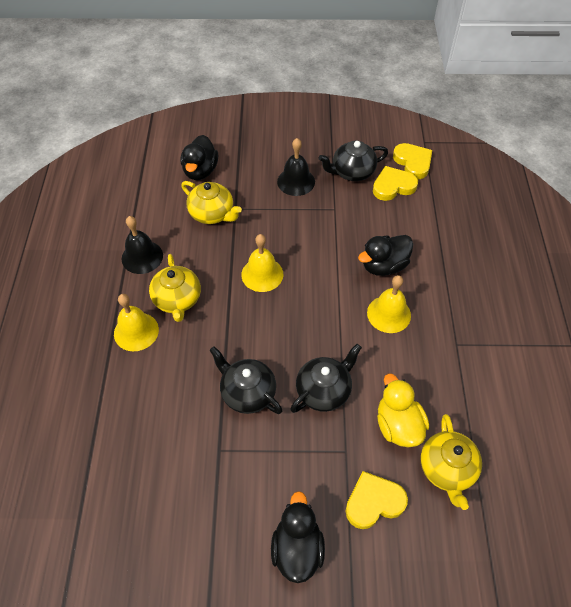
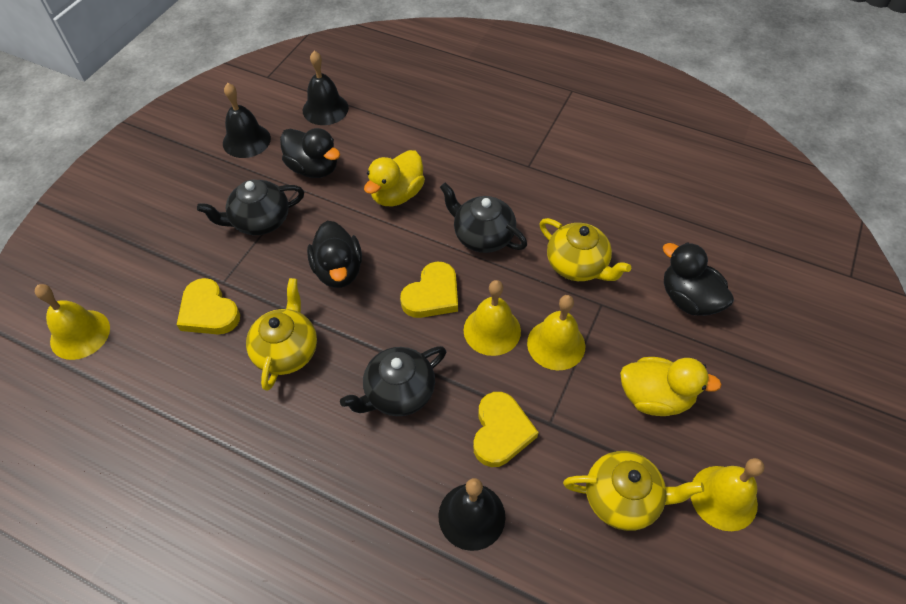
black bell: [121,216,163,274] [277,138,315,196] = 2 -> [223,83,271,158] [303,51,349,125] [438,478,505,551] = 3
yellow bell: [114,294,159,351] [241,234,283,292] [367,275,411,333] = 3 -> [35,284,110,360] [464,280,521,356] [527,295,585,370] [691,458,765,531] = 4
yellow duck: [377,374,429,447] = 1 -> [364,150,425,206] [620,357,722,416] = 2

